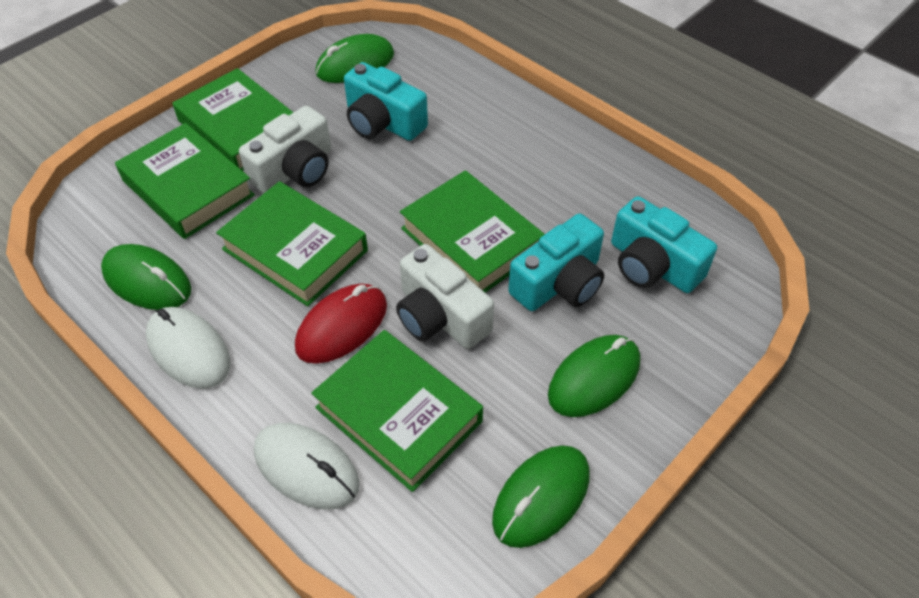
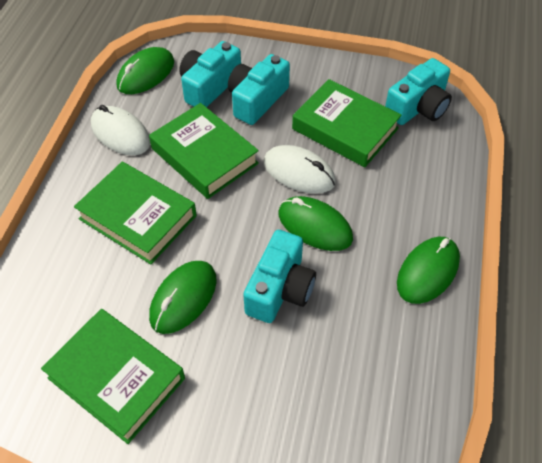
green book: [115,123,255,239] [173,68,294,171] [216,181,368,306] [311,330,483,492] [400,170,545,292] = 5 -> [41,309,185,444] [74,162,197,264] [149,103,259,199] [292,79,402,167] = 4
red mouse: [295,284,387,364] = 1 -> none = 0
turquoise camera: [344,62,428,141] [508,214,604,311] [611,196,717,293] = 3 -> [179,41,241,107] [228,54,290,125] [243,230,316,323] [385,58,452,125] = 4
white camera: [239,106,331,193] [396,244,494,349] = 2 -> none = 0

